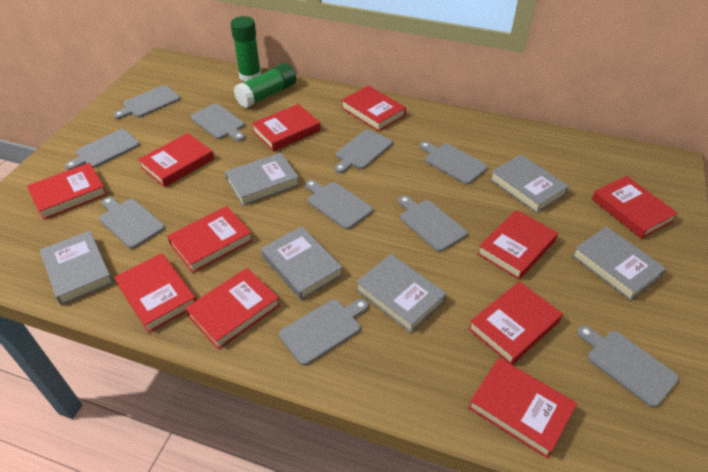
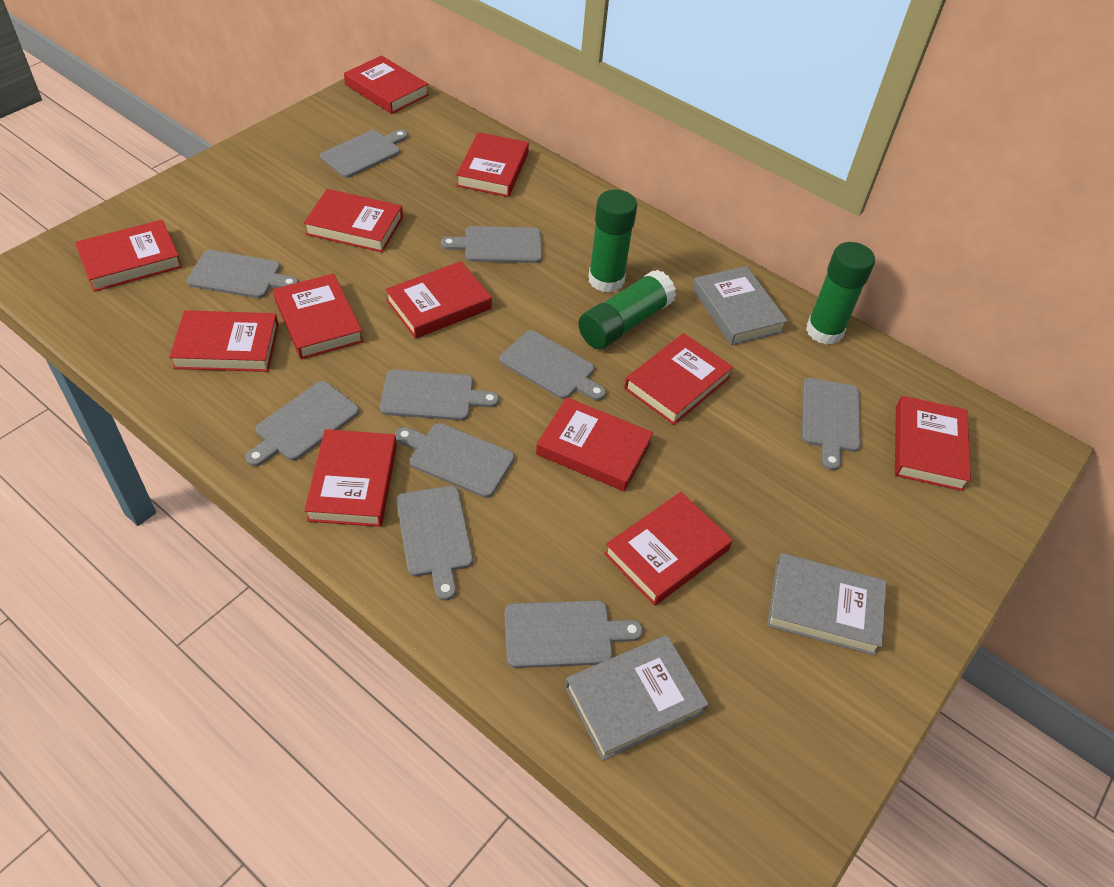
green glue stick: [230,16,261,82] [234,63,296,108] = 2 -> [578,270,676,349] [588,190,637,293] [806,242,875,345] = 3
grey book: [40,231,114,305] [225,153,300,206] [261,226,343,300] [356,254,446,333] [490,155,569,213] [572,227,666,300] = 6 -> [565,635,709,760] [692,266,788,346] [767,553,886,656] = 3
red book: [27,163,107,220] [114,253,196,333] [138,133,214,187] [167,206,253,273] [185,268,280,349] [252,104,321,151] [341,85,406,131] [468,281,563,365] [468,358,577,458] [477,210,558,280] [592,176,678,239] = 11 -> [75,220,182,292] [169,310,279,372] [273,274,363,359] [304,189,403,252] [304,429,397,527] [344,55,429,114] [385,261,492,339] [456,132,529,197] [536,397,653,491] [604,492,732,606] [624,333,733,425] [895,396,971,491] = 12

